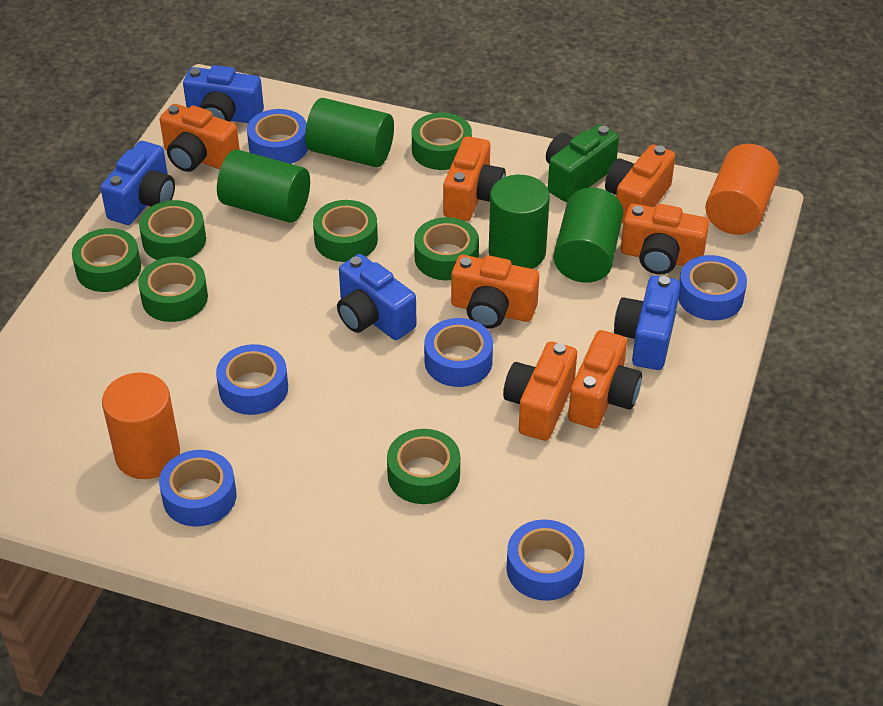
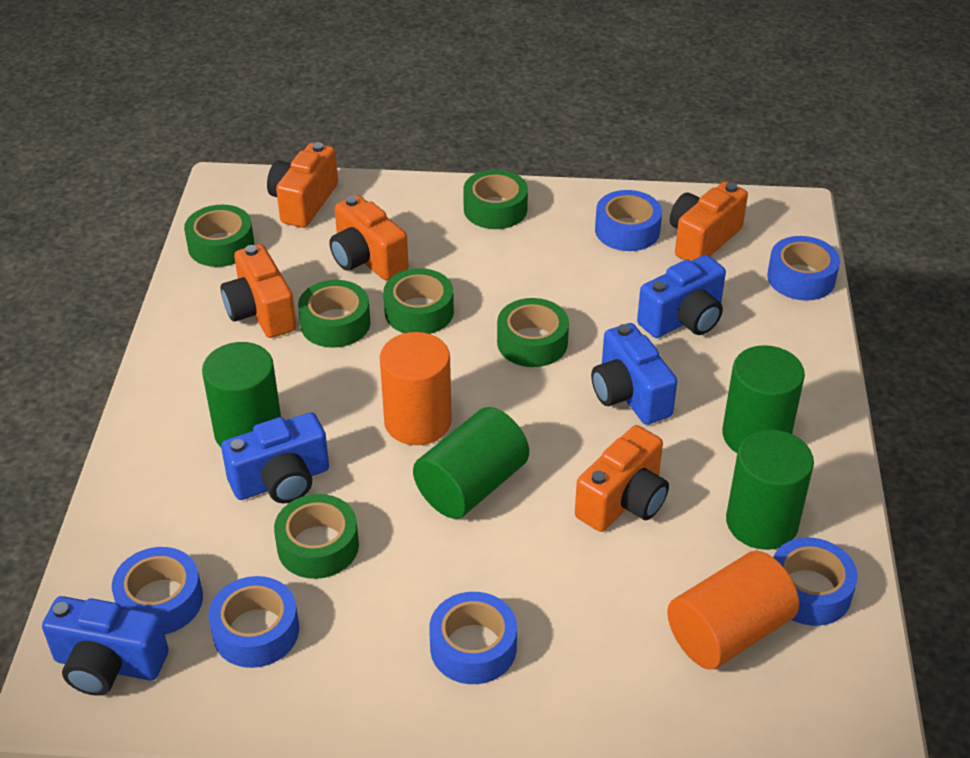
green camera: [546,124,619,202] = 1 -> none = 0
green tape: [72,228,141,292] [138,257,208,322] [139,200,206,260] [313,200,378,262] [387,429,460,504] [412,113,472,170] [414,217,479,280] = 7 -> [184,205,254,267] [274,494,359,579] [298,280,370,348] [383,268,454,334] [463,169,528,229] [497,298,569,367] = 6
orange camera: [160,104,240,172] [443,136,506,221] [451,255,539,329] [503,341,577,441] [568,330,642,429] [605,144,675,223] [621,204,709,275] = 7 -> [221,244,297,338] [267,142,338,228] [330,195,408,280] [575,425,669,532] [670,181,748,261] = 5

